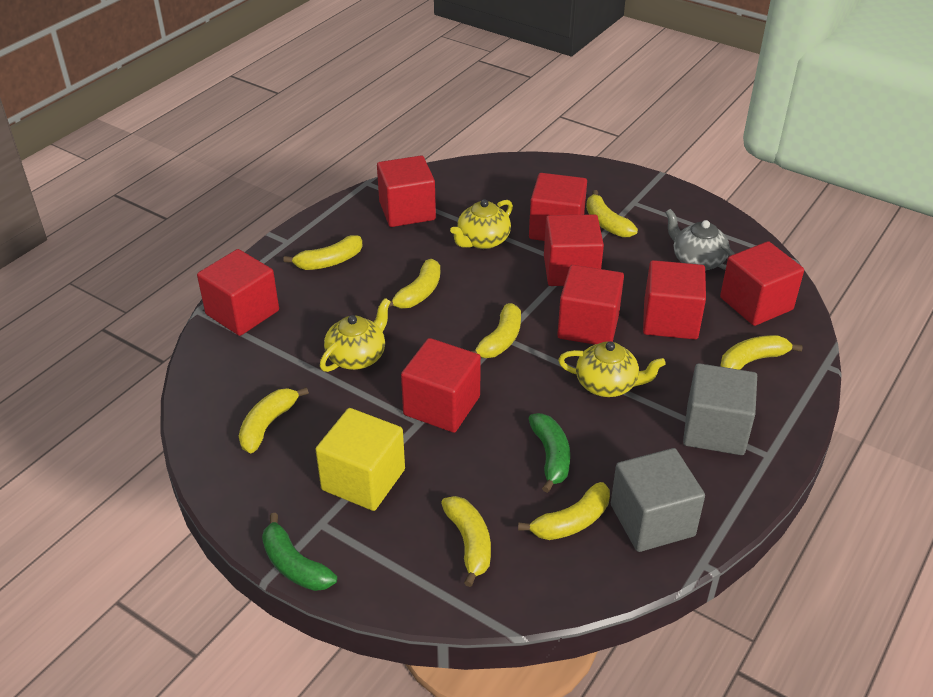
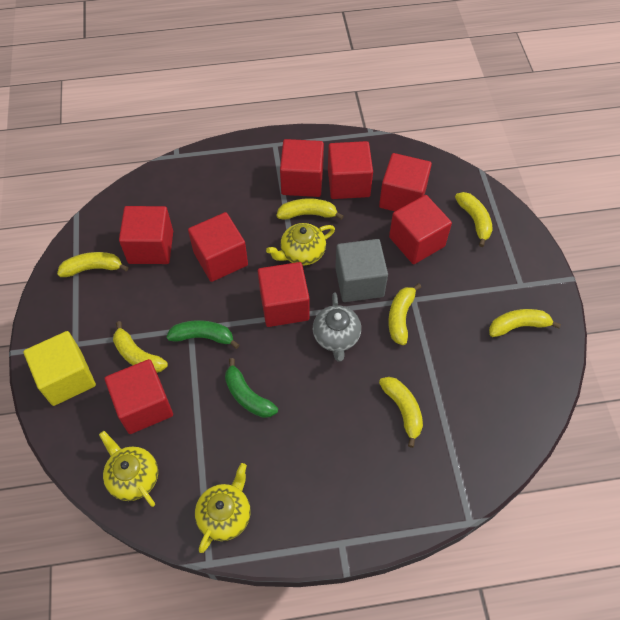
grey cube: [611,448,705,552] [683,363,757,455] = 2 -> [335,239,388,302] = 1
yellow banana: [239,387,309,453] [283,235,363,270] [389,259,440,308] [441,496,491,587] [471,303,521,358] [518,482,610,540] [586,190,638,237] [720,335,803,370] = 8 -> [57,252,128,277] [113,321,168,373] [276,198,344,220] [379,377,423,448] [388,283,421,345] [455,192,493,247] [489,309,561,337] = 7

